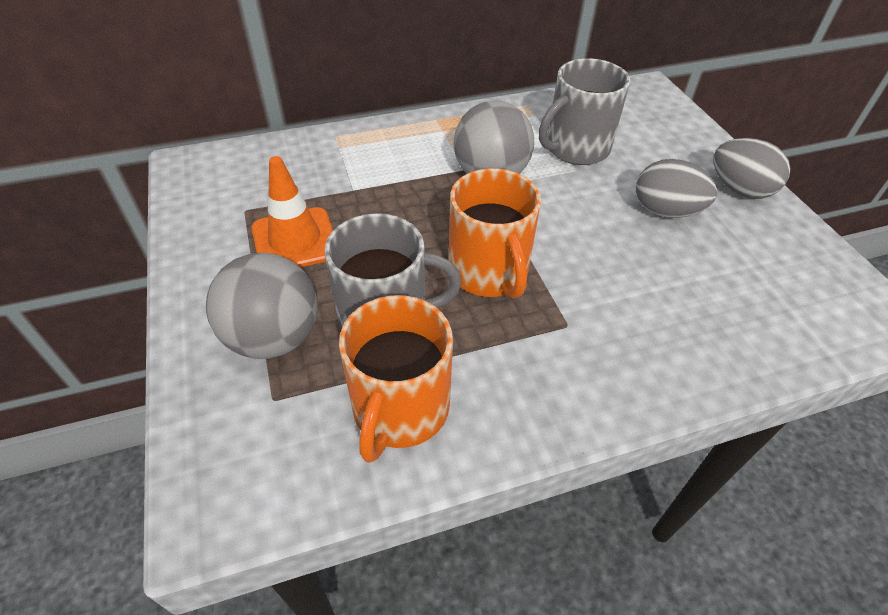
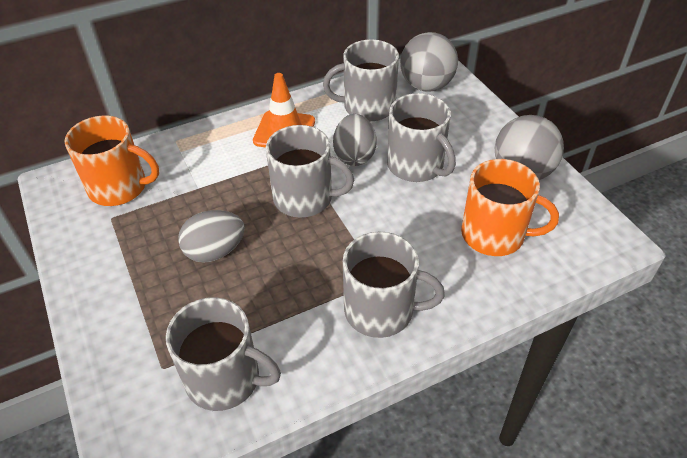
grey mug: [325,213,462,330] [539,58,630,165] = 2 -> [166,297,281,411] [266,125,354,218] [323,39,399,121] [343,232,445,338] [387,93,456,182] = 5

